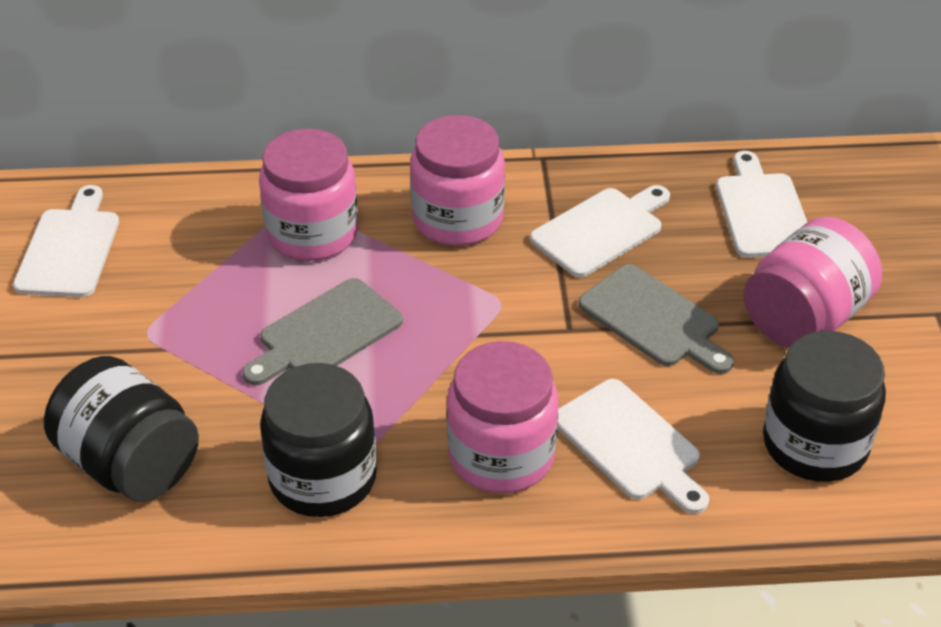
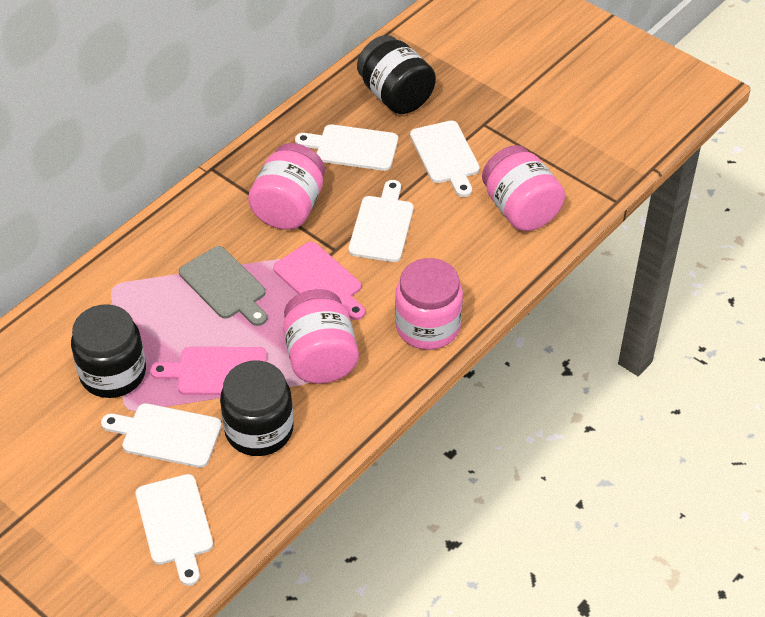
grey cutting board: [242,278,403,385] [578,264,734,374] = 2 -> [179,246,267,326] = 1
pink cutting board: none = 0 -> [150,347,267,395] [273,242,365,320] = 2
white cutting board: [13,185,119,297] [530,185,670,278] [558,379,709,514] [716,151,807,258] = 4 -> [101,403,222,468] [136,474,213,586] [295,124,398,171] [348,180,414,262] [410,121,480,197] = 5

